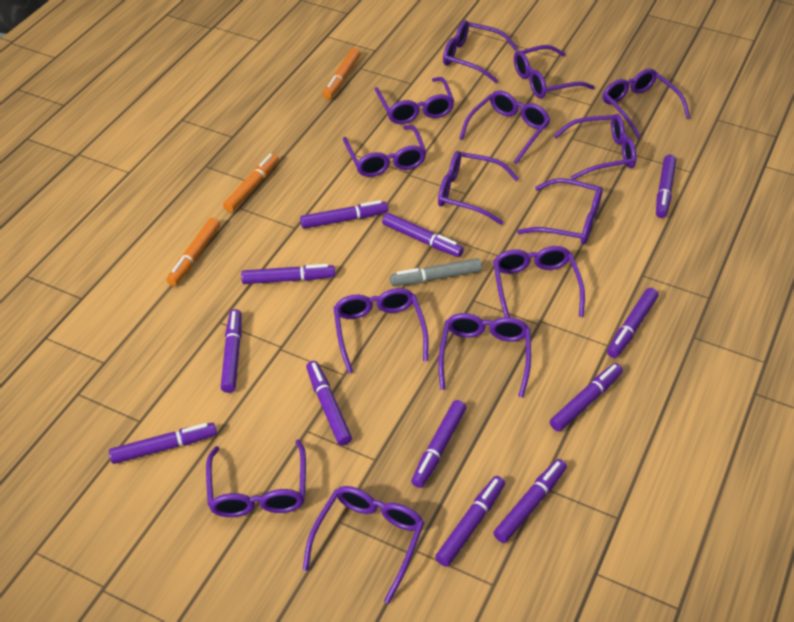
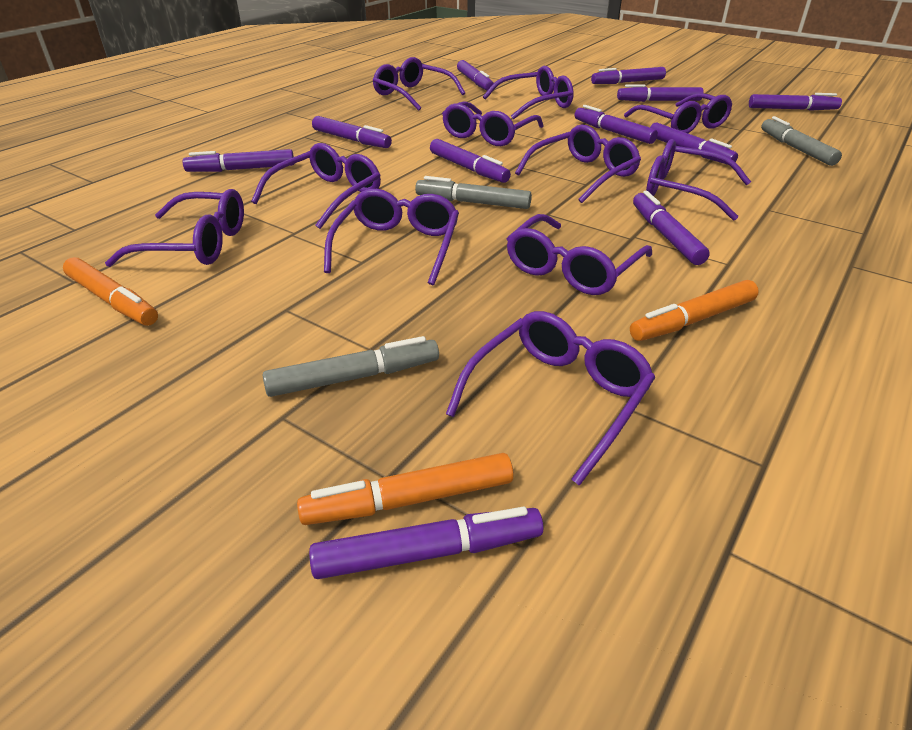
grey marker: [390,258,482,286] = 1 -> [263,336,439,397] [415,176,532,209] [761,116,842,166] = 3
purple glasses: [206,440,306,517] [303,486,424,604] [333,288,429,374] [343,125,426,177] [374,77,454,124] [438,151,519,225] [438,313,531,398] [443,20,518,83] [459,91,550,164] [493,246,585,317] [514,45,595,99] [517,178,603,245] [553,114,636,180] [602,69,690,139] = 14 -> [105,189,244,267] [251,143,381,229] [324,189,459,285] [373,57,465,111] [442,101,544,146] [446,311,655,486] [483,66,574,120] [507,214,652,295] [515,124,641,203] [624,93,732,133] [646,139,751,221] = 11
purple marker: [109,423,217,464] [221,309,242,393] [241,264,335,284] [300,200,388,229] [306,361,352,446] [382,213,464,257] [411,400,466,488] [435,476,505,567] [493,459,567,543] [550,363,623,432] [607,288,658,358] [656,155,676,218] = 12 -> [182,149,294,172] [309,507,544,579] [312,116,392,148] [430,139,511,183] [457,60,494,91] [575,105,658,144] [591,67,666,84] [617,84,704,102] [633,191,710,265] [650,123,738,165] [749,93,842,111] = 11

